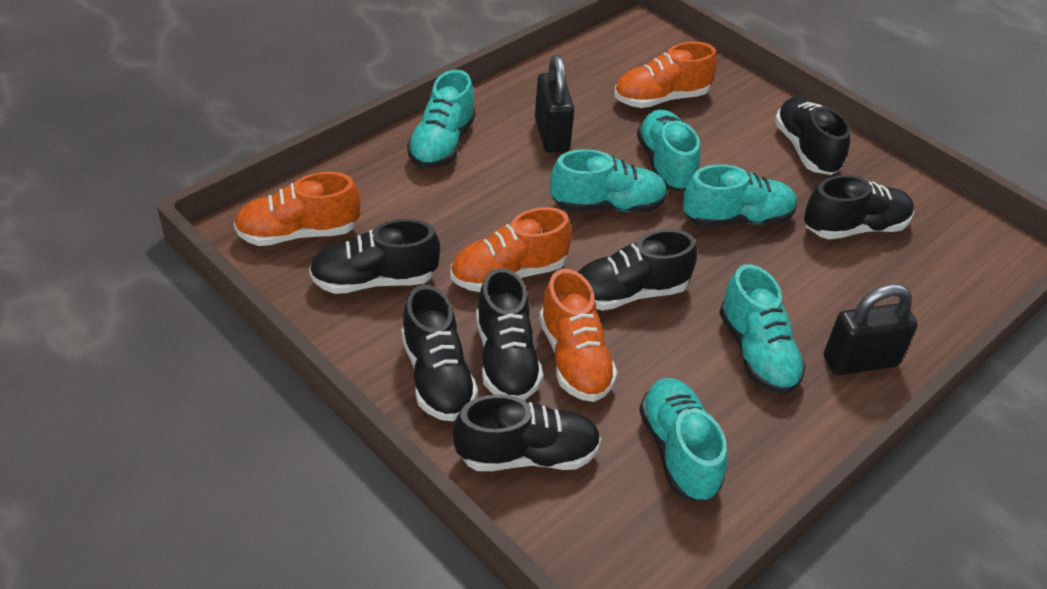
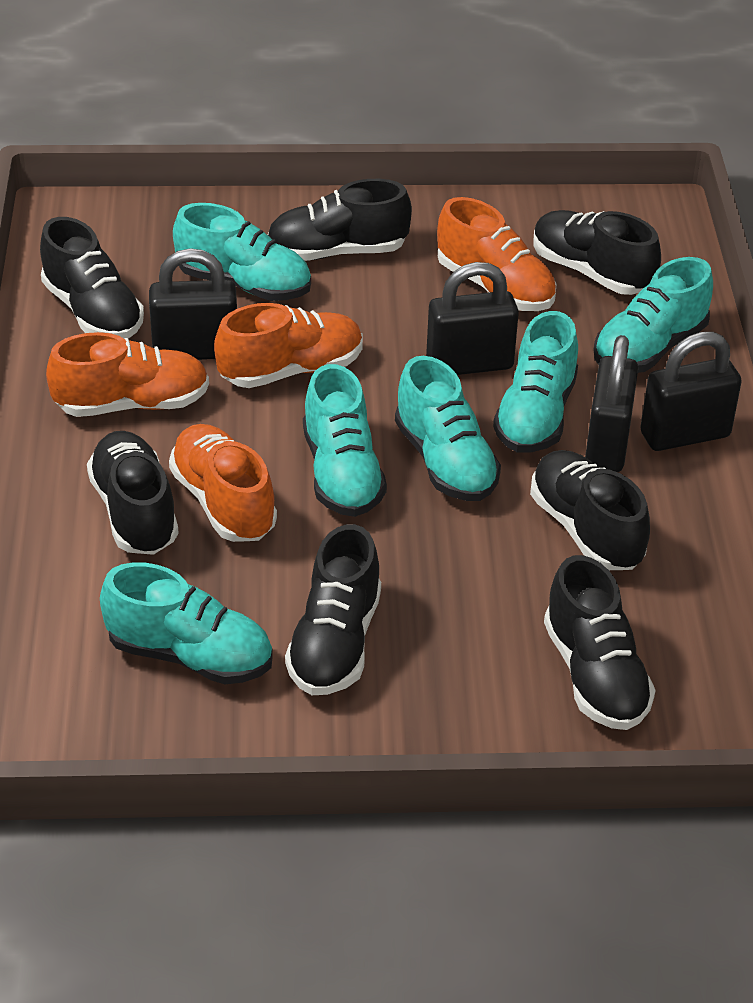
black padlock: [535,55,574,153] [824,284,918,375] = 2 -> [149,248,237,360] [426,262,519,375] [585,335,638,472] [640,332,742,451] = 4

